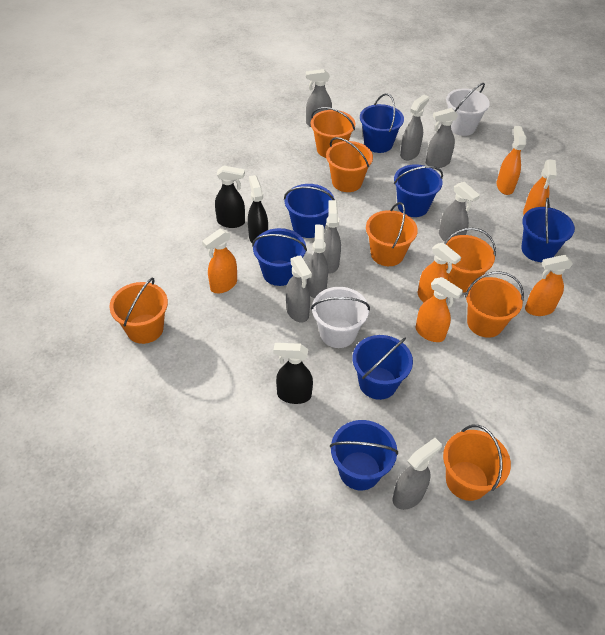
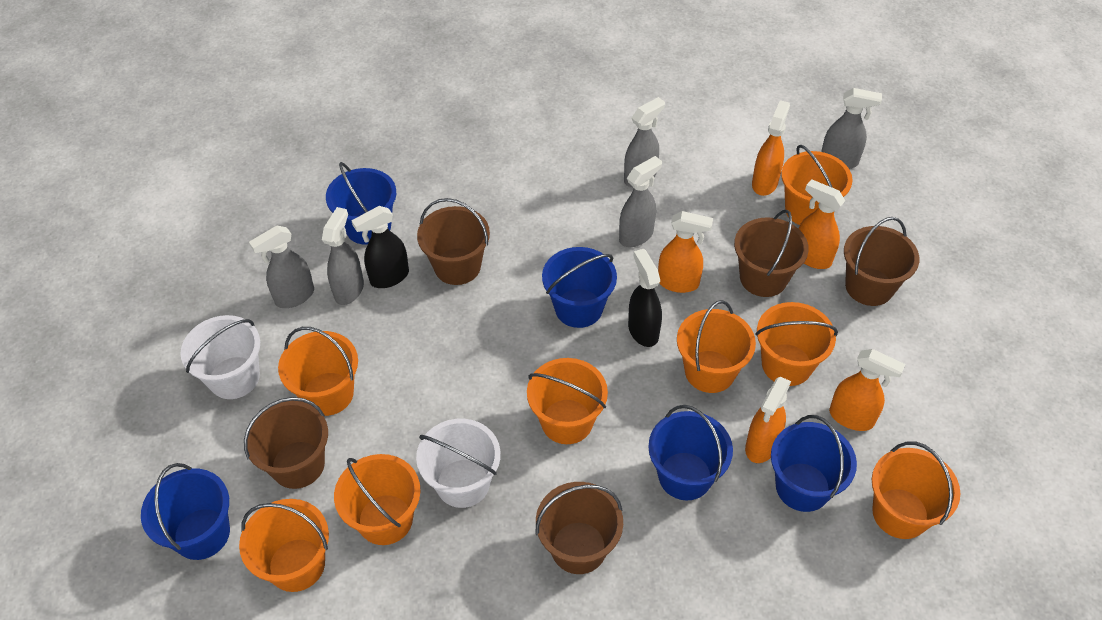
black spray bottle: [215,165,245,228] [248,175,268,243] [273,343,313,404] = 3 -> [352,206,409,288] [628,249,662,347] = 2
blue bucket: [252,228,307,286] [284,184,335,238] [330,420,398,490] [352,335,413,400] [360,93,404,153] [394,164,443,217] [521,198,575,262] = 7 -> [141,463,230,560] [326,162,396,245] [542,247,617,328] [648,405,733,500] [771,415,857,512] = 5
brown bucket: none = 0 -> [244,397,328,489] [417,198,490,285] [536,482,623,574] [734,210,809,297] [844,217,919,306] = 5
grey spray bottle: [286,256,312,323] [306,69,332,127] [307,225,328,299] [323,200,341,273] [393,438,442,510] [400,95,429,160] [426,108,458,168] [439,182,480,242] = 8 -> [249,225,314,308] [322,207,364,305] [619,156,662,247] [624,97,665,187] [821,88,882,169] = 5
orange bucket: [110,278,168,344] [311,107,355,158] [326,137,373,192] [366,202,418,266] [443,425,511,501] [445,228,496,292] [465,271,524,338] = 7 -> [239,499,329,592] [278,327,358,416] [334,454,420,545] [527,358,608,444] [677,300,756,393] [755,302,838,386] [781,145,853,225] [872,442,960,539] = 8
orange spray bottle: [202,229,237,293] [416,277,463,342] [418,243,461,302] [496,126,526,195] [523,159,557,215] [525,255,573,316] = 6 -> [658,211,713,293] [745,377,791,463] [752,100,790,196] [799,179,845,269] [829,349,905,431] = 5

